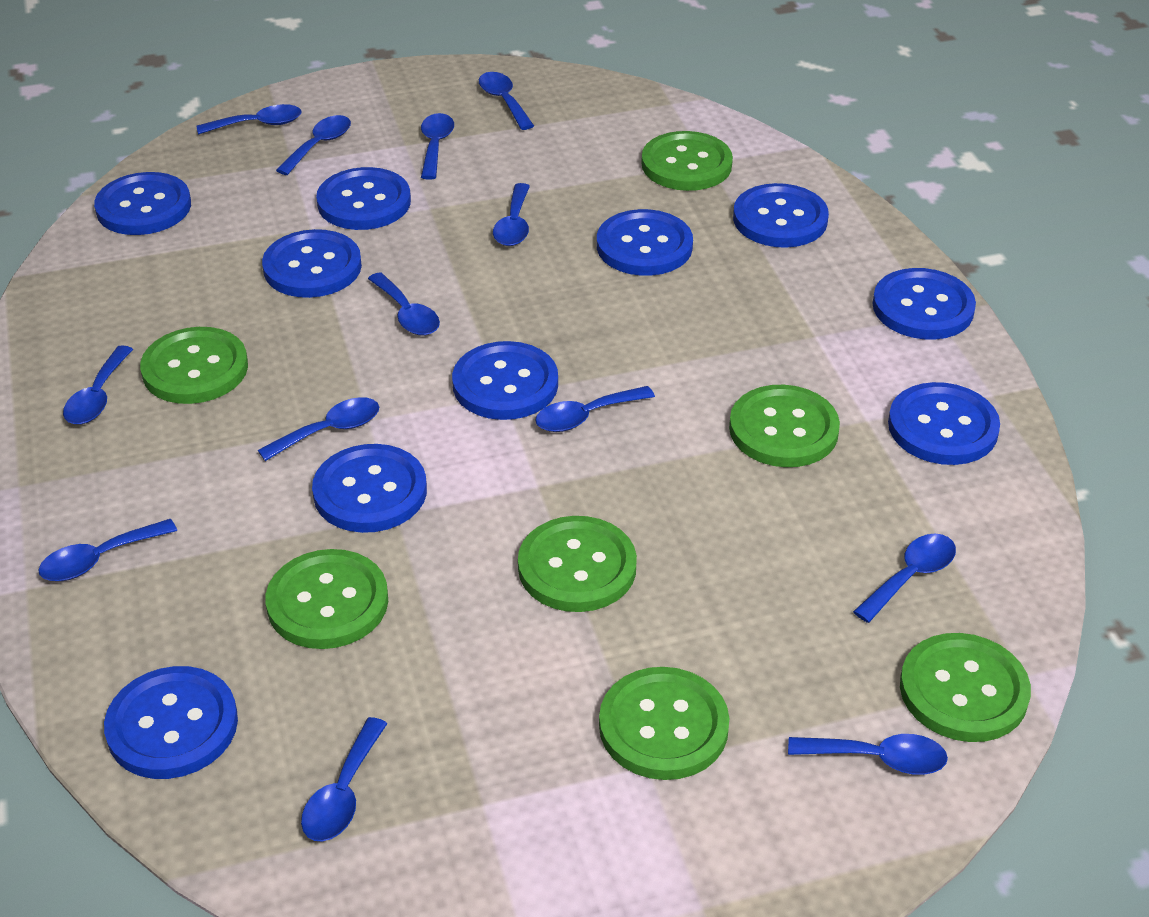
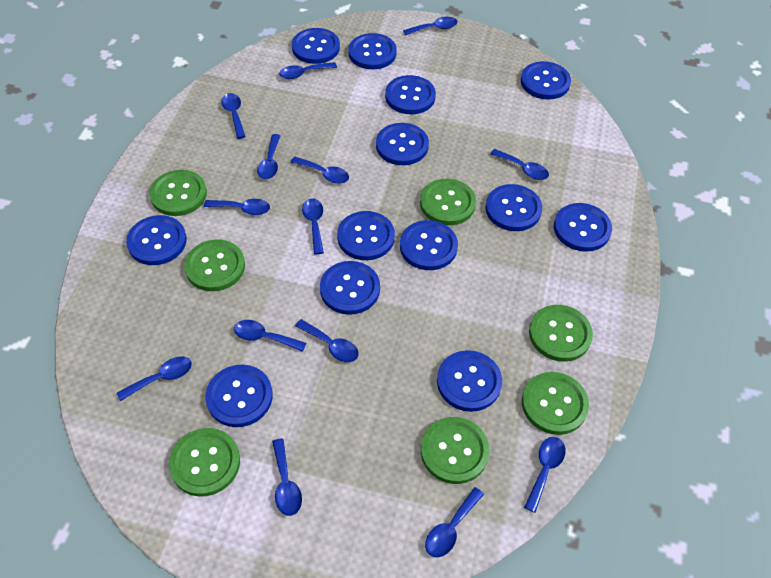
blue button: [94,172,191,235] [104,666,238,779] [262,229,362,298] [312,444,427,533] [316,167,411,230] [452,341,558,420] [597,209,693,276] [733,183,829,248] [872,268,976,340] [888,382,1000,465] = 10 -> [126,215,187,265] [206,365,273,427] [292,28,340,64] [320,261,380,315] [337,211,395,260] [348,33,397,69] [376,123,429,165] [385,75,436,114] [400,220,458,270] [437,350,502,412] [485,184,542,231] [521,61,571,100] [554,203,612,252] = 13
blue spoon: [38,519,177,581] [63,345,133,424] [196,104,302,134] [257,397,379,461] [276,115,351,175] [301,717,387,842] [368,272,440,336] [421,113,454,180] [479,72,534,130] [493,183,530,246] [535,386,655,432] [788,734,948,775] [853,534,956,623] = 13 -> [117,356,192,401] [204,199,270,215] [221,93,246,139] [234,320,306,352] [257,134,280,179] [272,438,302,516] [279,62,337,79] [291,157,349,184] [295,319,359,362] [302,198,324,254] [403,17,457,35] [425,487,484,557] [490,149,549,180] [524,437,566,513] = 14

